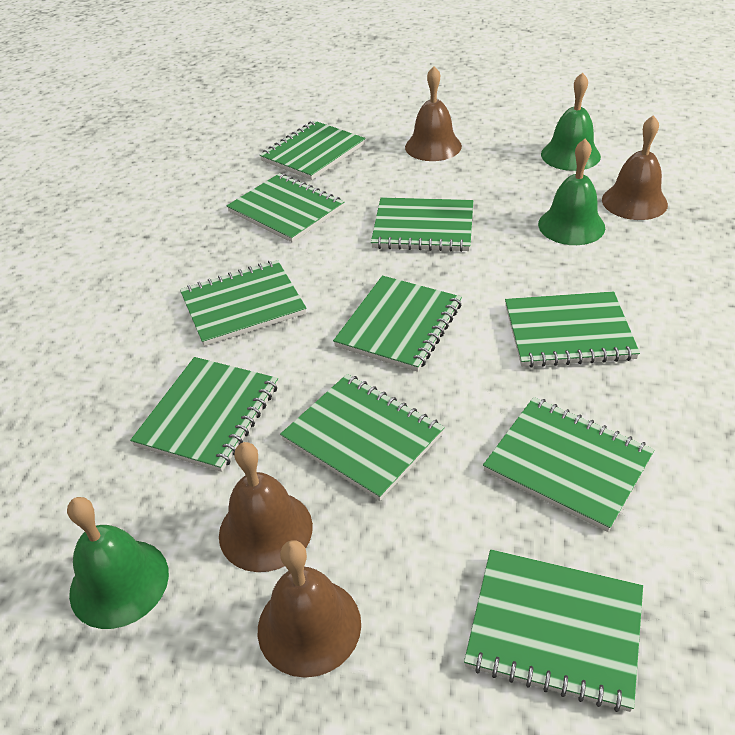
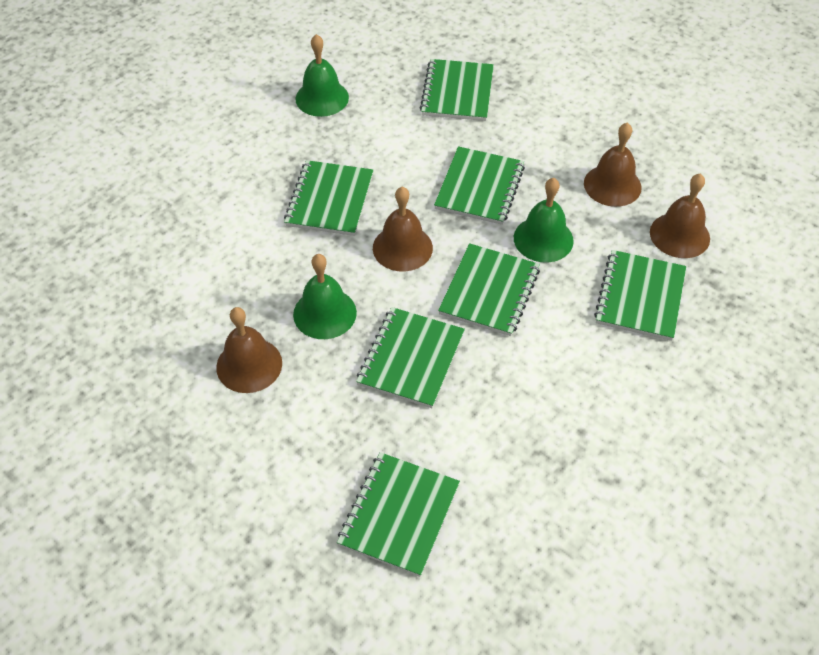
green notebook: [130,357,278,472] [180,260,306,346] [227,173,344,243] [259,121,366,180] [280,374,445,501] [333,276,462,372] [371,197,473,252] [464,549,643,712] [483,397,655,532] [505,291,640,368] = 10 -> [284,160,374,236] [337,452,460,577] [356,307,465,408] [420,59,494,121] [434,146,525,225] [438,243,540,336] [594,250,686,341] = 7

